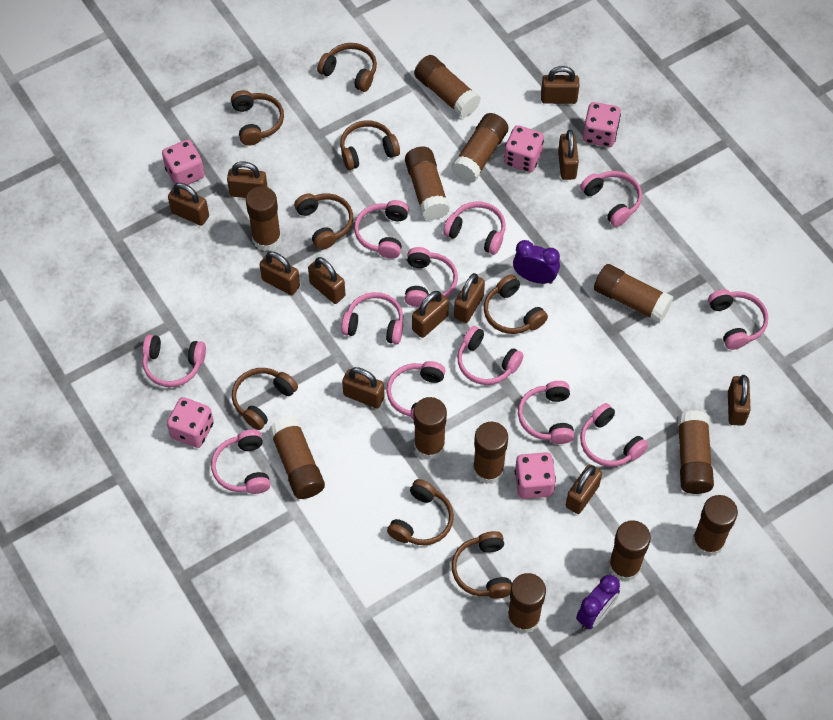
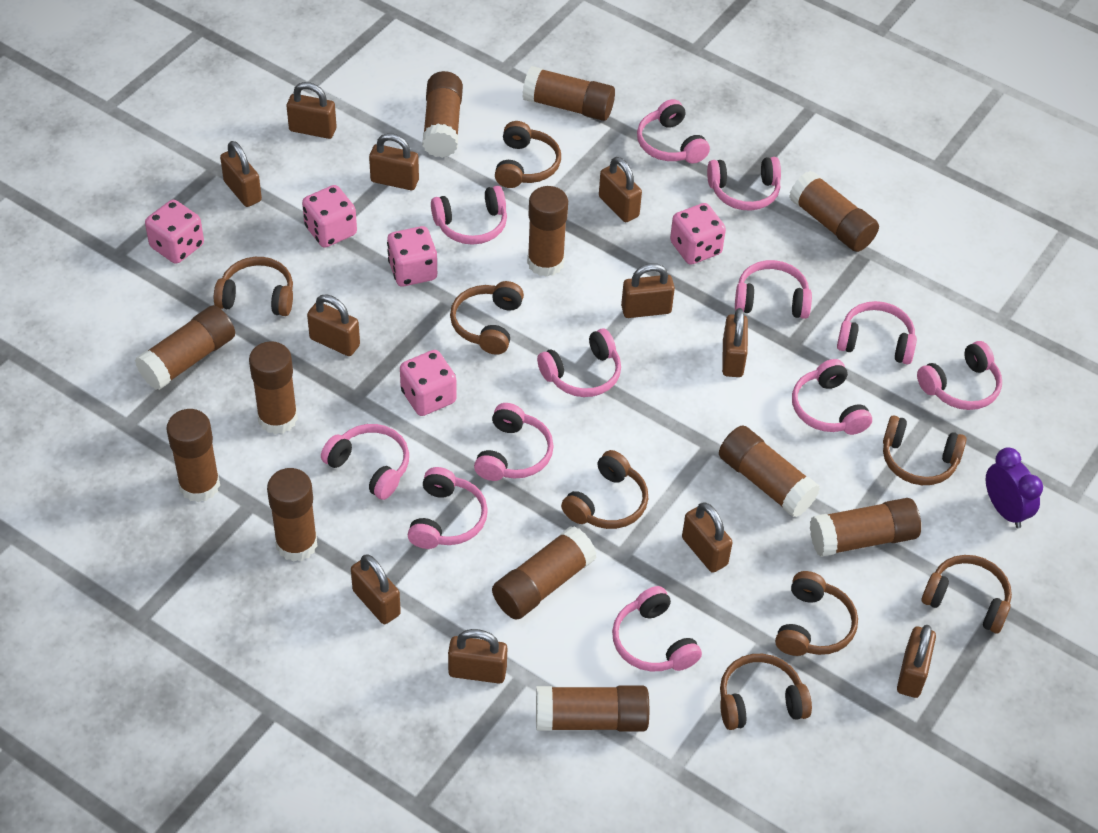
purple clock: [513,240,560,284] [576,575,620,629] = 2 -> [986,447,1043,528] = 1

